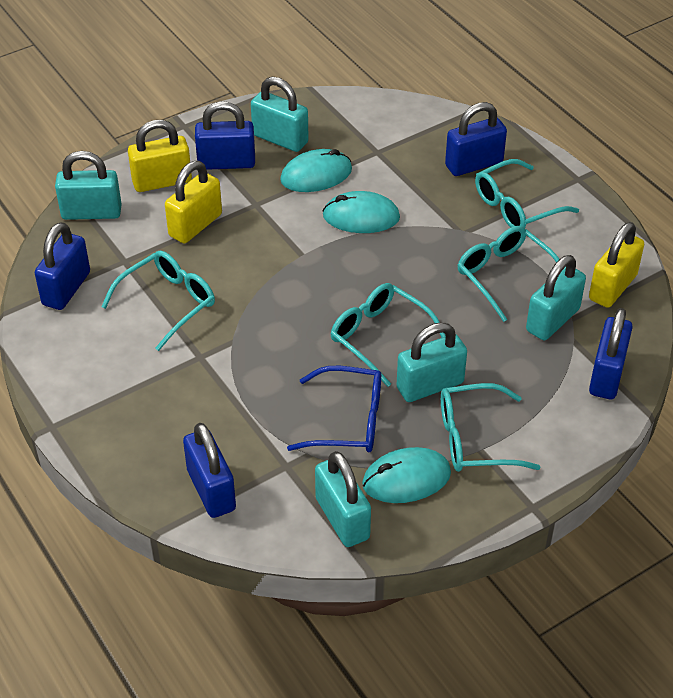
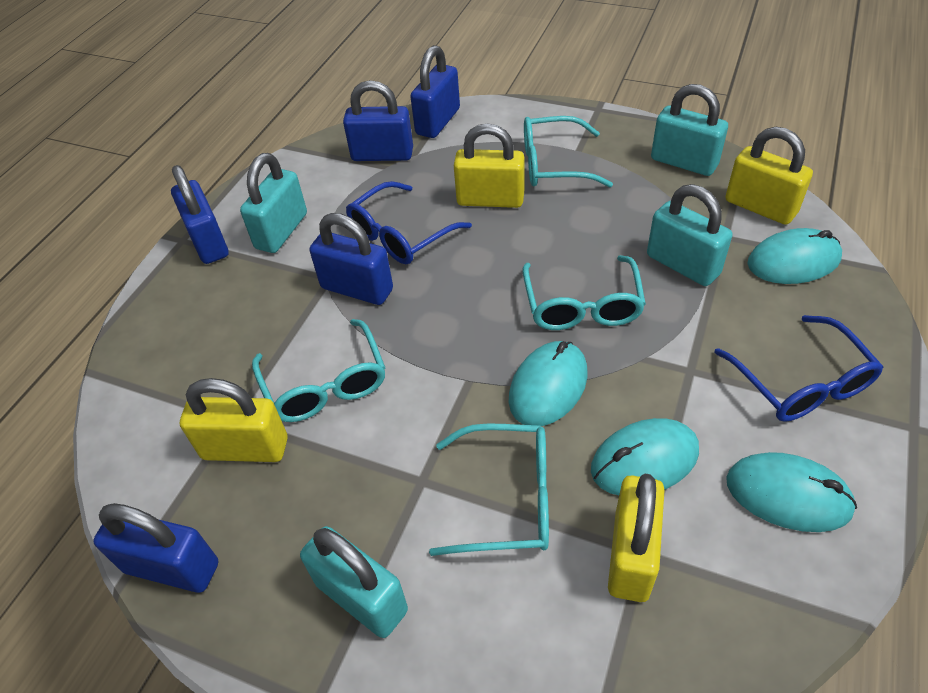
blue glasses: [287,366,381,452] = 1 -> [346,181,472,264] [714,315,883,422] = 2
turquoise glasses: [101,251,215,351] [331,283,445,387] [441,383,540,472] [457,226,559,322] [475,159,579,228] = 5 -> [252,319,385,422] [429,423,549,556] [522,255,646,330] [524,116,613,187] = 4
turquoise mouse: [280,149,352,192] [322,191,400,233] [362,447,451,503] = 3 -> [509,341,588,426] [591,418,699,495] [726,452,857,532] [748,228,842,284] = 4
turquoise padlock: [55,151,122,220] [251,77,309,152] [315,451,371,547] [397,322,467,402] [526,255,586,341] = 5 -> [240,153,307,253] [300,526,408,638] [647,184,733,286] [651,84,728,176] = 4
yellow padlock: [128,120,192,192] [165,161,222,244] [589,222,644,308] = 3 -> [180,378,288,462] [454,123,525,208] [608,474,665,602] [725,127,813,225] = 4

